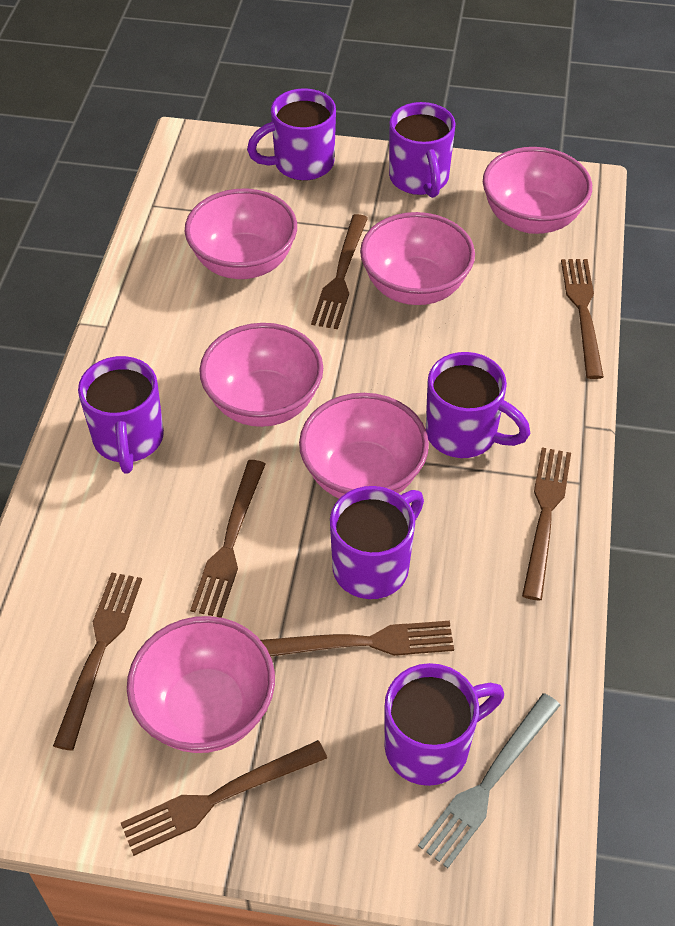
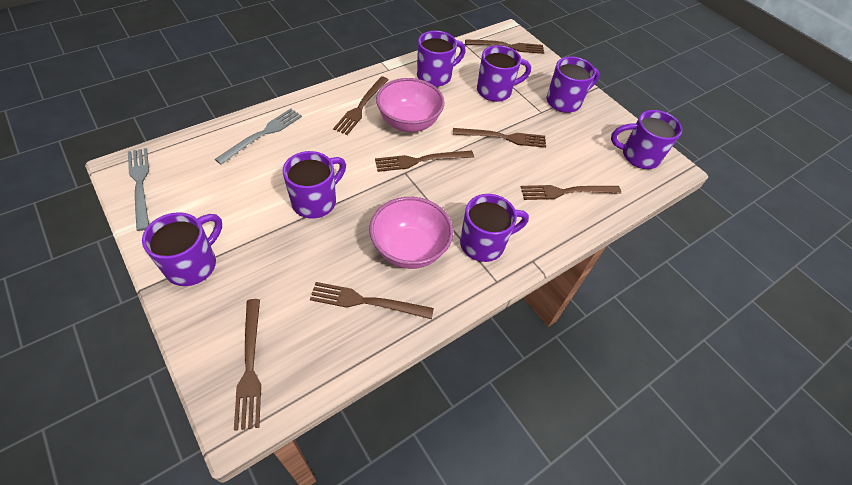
grey fork: [418,693,560,868] = 1 -> [128,148,149,231] [215,108,302,165] = 2
pink bowl: [127,616,275,753] [185,189,297,279] [199,323,323,427] [299,393,429,499] [360,212,475,305] [483,147,592,234] = 6 -> [370,197,453,269] [376,78,444,132] = 2
purple mug: [78,356,164,474] [247,88,336,180] [330,486,424,599] [384,663,504,786] [389,102,456,198] [426,352,530,458] = 6 -> [142,212,222,286] [283,151,346,218] [417,31,466,87] [460,194,529,262] [477,45,531,102] [546,57,600,113] [611,110,682,169] = 7

